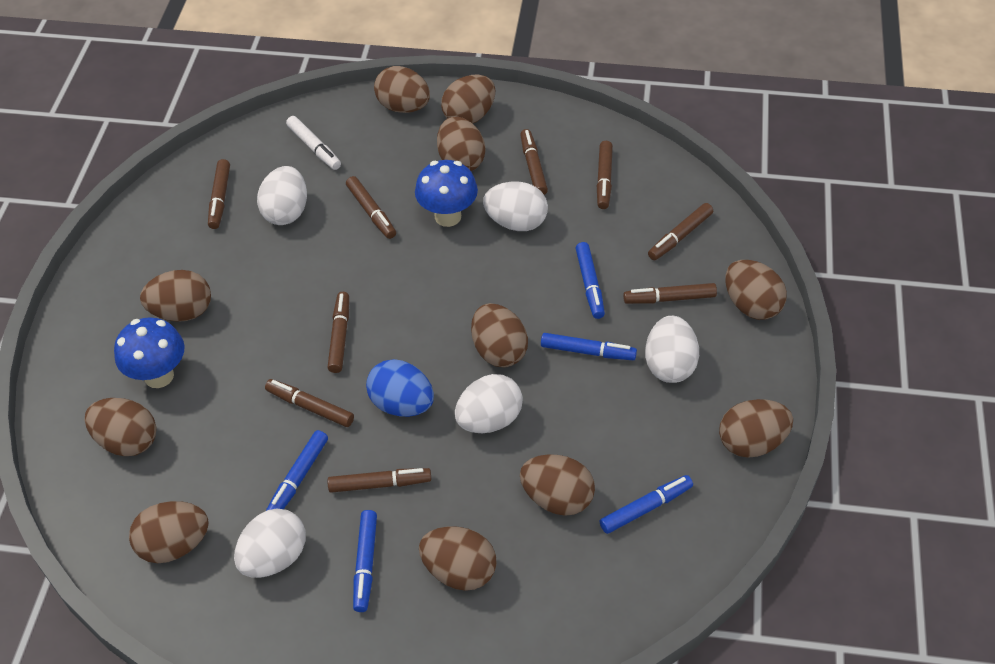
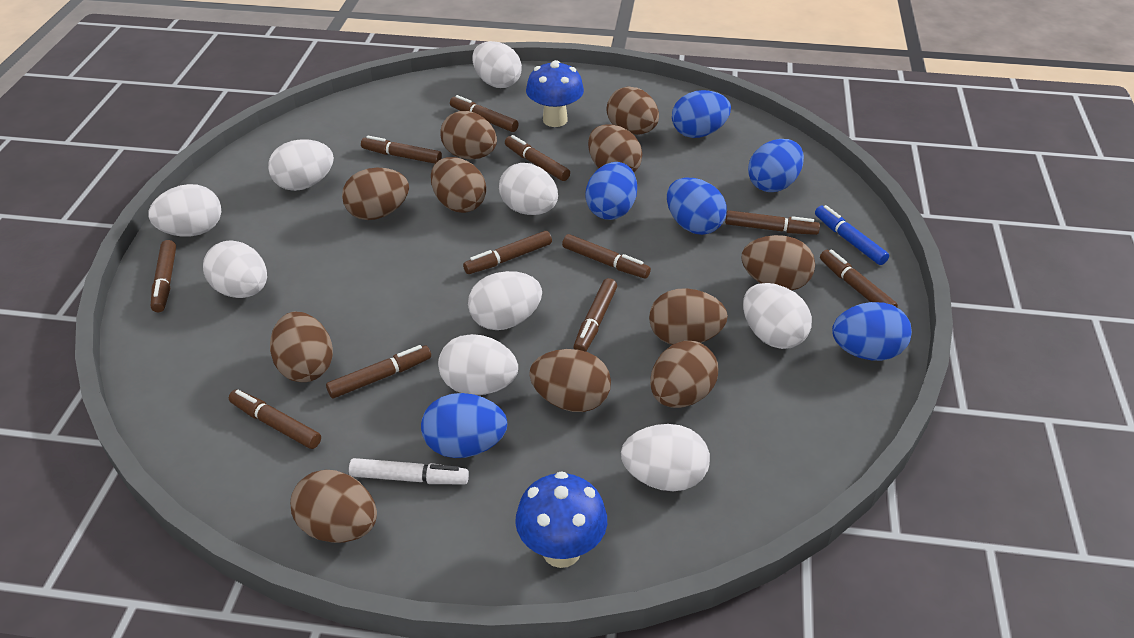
blue egg: [366,359,434,417] = 1 -> [421,393,507,458] [585,162,637,220] [667,178,727,235] [672,90,731,138] [748,139,804,192] [832,302,912,361] = 6
blue marker: [266,430,328,511] [353,510,377,612] [541,333,637,360] [576,242,605,319] [600,475,693,534] = 5 -> [815,205,889,265] = 1
brown marker: [208,159,230,229] [265,379,354,427] [327,292,349,373] [328,468,431,493] [346,176,396,239] [520,129,548,195] [597,141,613,209] [623,283,717,304] [648,203,713,260] = 9 -> [151,240,176,312] [229,389,321,449] [326,345,431,398] [361,136,442,164] [450,95,519,132] [463,231,552,274] [505,135,570,181] [562,234,651,278] [573,278,617,352] [725,210,820,235] [820,249,898,307] = 11
white egg: [234,509,306,578] [257,166,307,225] [455,374,523,433] [483,181,548,231] [645,316,699,383] = 5 -> [148,184,221,236] [203,240,267,298] [268,139,334,191] [438,334,518,395] [468,271,542,330] [472,41,522,88] [499,163,558,215] [621,424,710,491] [743,283,812,349] = 9

